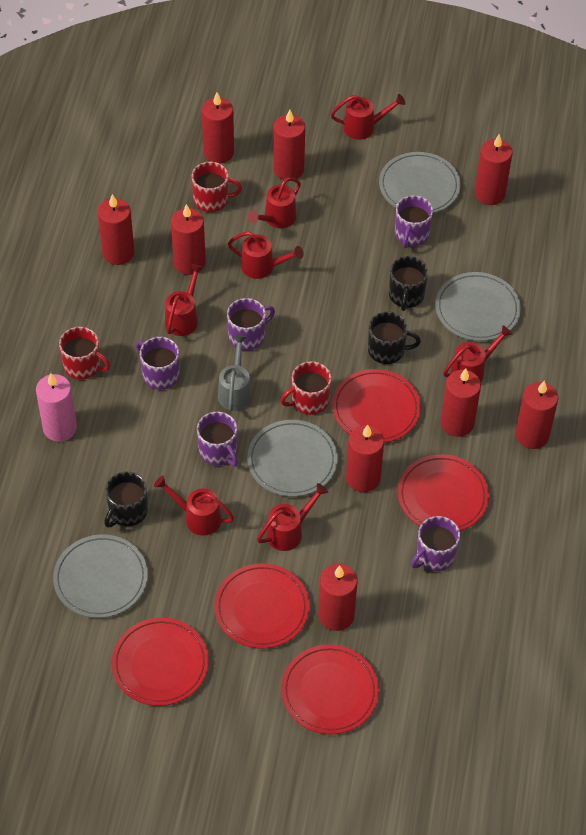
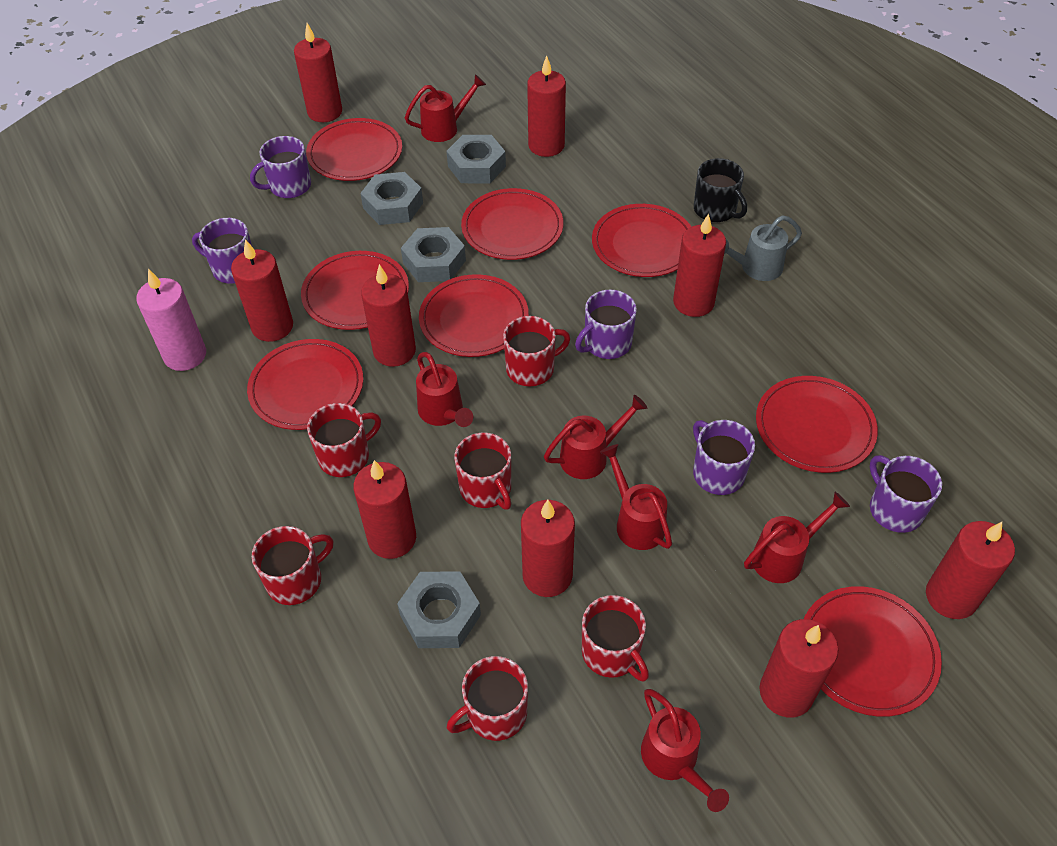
black mug: [104,472,148,527] [368,312,421,364] [389,256,428,311] = 3 -> [694,158,747,222] = 1
grey nut: none = 0 -> [360,172,423,225] [397,571,481,648] [401,227,466,282] [446,135,506,183] = 4
grey plate: [53,534,148,618] [247,420,337,497] [379,152,460,213] [435,272,521,341] = 4 -> none = 0
red mug: [59,327,110,380] [192,162,242,212] [280,361,331,415] = 3 -> [252,526,333,605] [307,403,381,477] [447,656,528,741] [454,433,511,510] [503,316,570,386] [582,595,649,682] = 6
red plate: [112,617,209,706] [215,563,310,649] [281,644,379,734] [332,369,421,443] [398,454,489,531] = 5 -> [247,339,363,430] [301,251,409,330] [306,118,402,181] [419,274,529,357] [461,188,563,260] [592,204,691,277] [756,376,878,473] [804,586,942,717] = 8
red watering can: [154,476,234,536] [165,264,204,336] [228,231,304,279] [247,177,301,228] [257,483,328,551] [331,94,405,140] [443,325,513,382] = 7 -> [405,74,486,142] [416,352,473,427] [544,395,647,479] [600,444,672,550] [641,689,729,812] [744,492,850,583] = 6

